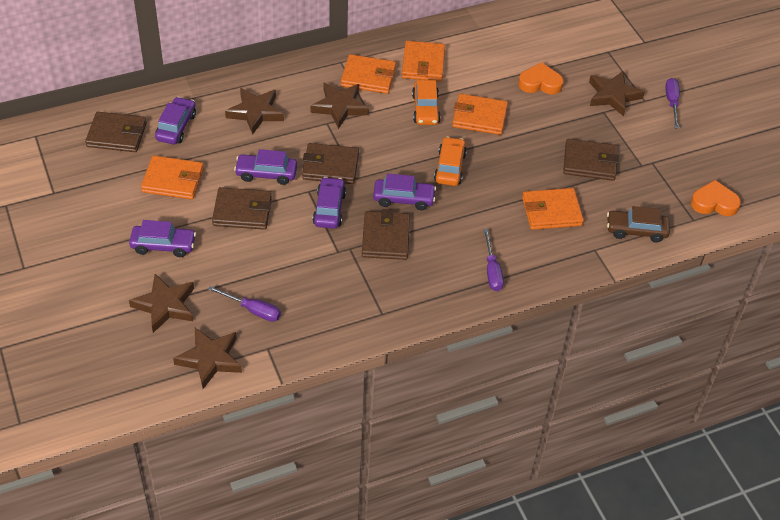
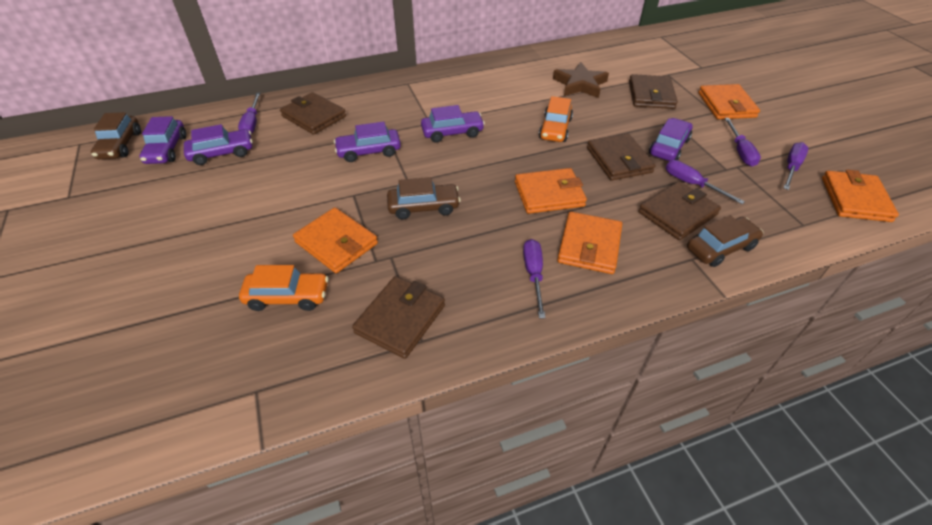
brown car: [607,206,670,243] = 1 -> [91,112,141,159] [387,177,461,220] [687,215,763,267] = 3
brown star: [129,274,194,333] [173,328,242,389] [225,88,284,135] [311,83,369,129] [589,71,645,117] = 5 -> [553,62,609,98] = 1
orange heart: [518,62,564,95] [691,180,741,216] = 2 -> none = 0
purple screwdriver: [208,286,281,322] [484,229,504,291] [665,78,680,129] = 3 -> [238,93,260,134] [523,239,546,318] [666,160,745,204] [725,118,761,167] [784,142,809,190] = 5

